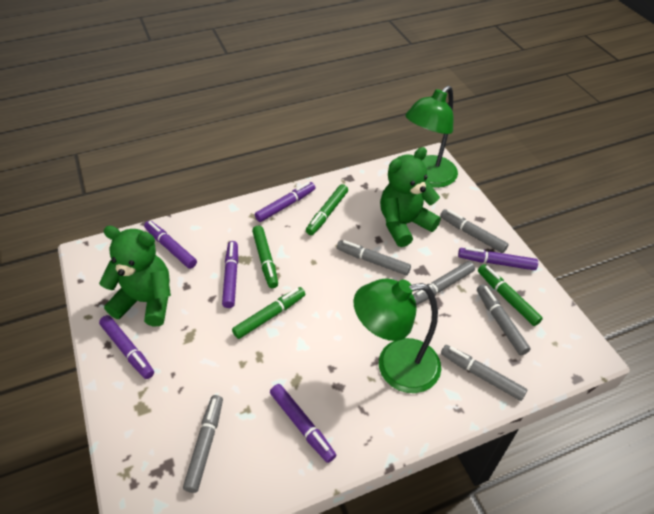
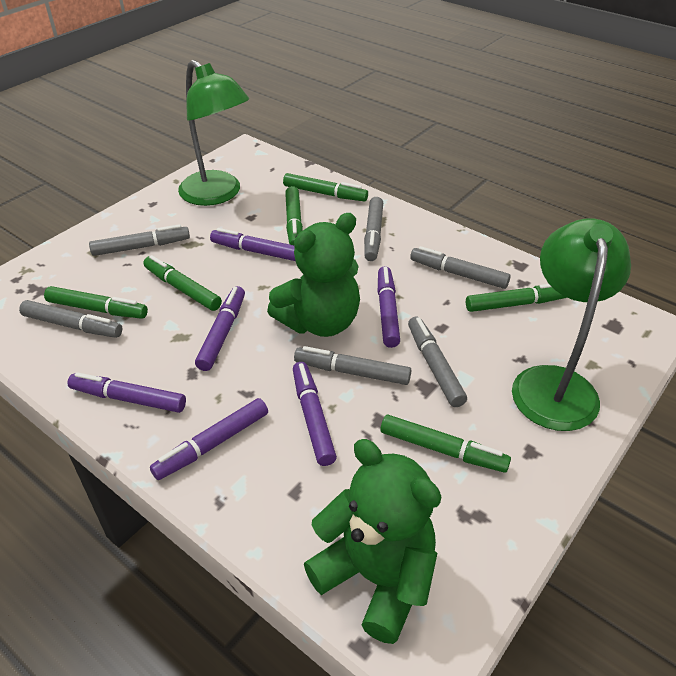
green marker: [232,287,305,339] [252,226,278,288] [306,184,348,235] [478,264,543,326] = 4 -> [44,286,148,319] [143,255,222,311] [283,173,368,202] [285,186,303,245] [380,415,511,473] [466,284,567,312] = 6

